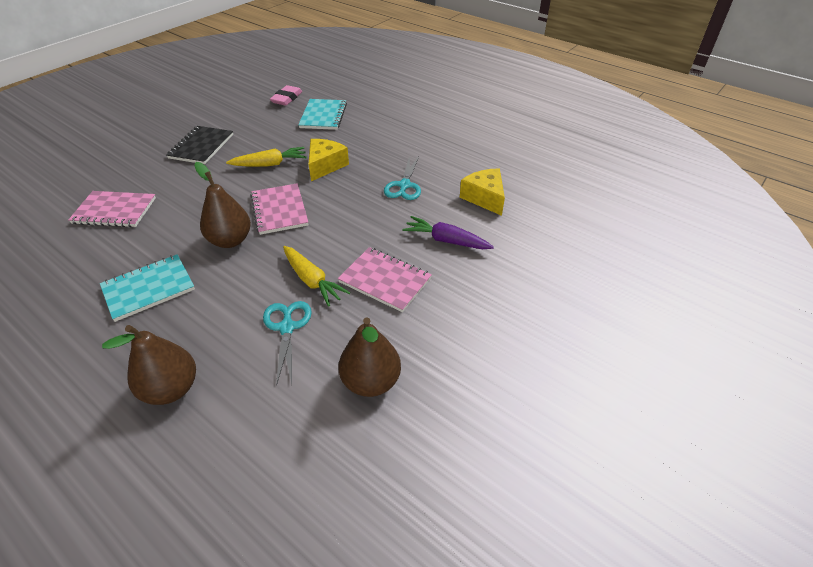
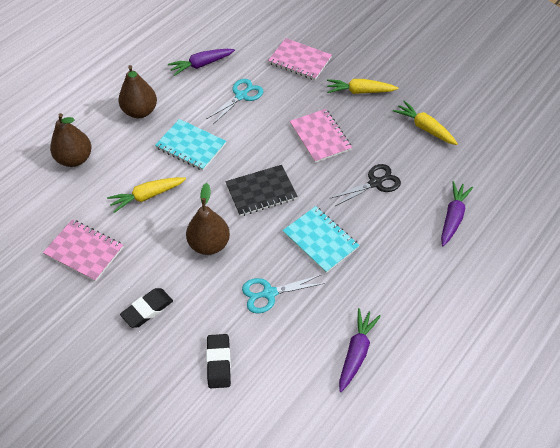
black eraser: none = 0 -> [120,288,173,328] [206,334,231,388] = 2
black scissors: none = 0 -> [331,164,401,206] = 1
pink eraser: [270,85,302,106] = 1 -> none = 0
purple carrot: [402,216,494,249] = 1 -> [168,49,235,76] [339,308,381,392] [441,181,473,247] = 3
yellow carrot: [226,147,307,167] [283,246,350,307] = 2 -> [107,177,186,213] [327,79,399,94] [393,101,458,145] = 3
yellow cheese: [309,139,349,181] [460,169,505,216] = 2 -> none = 0

